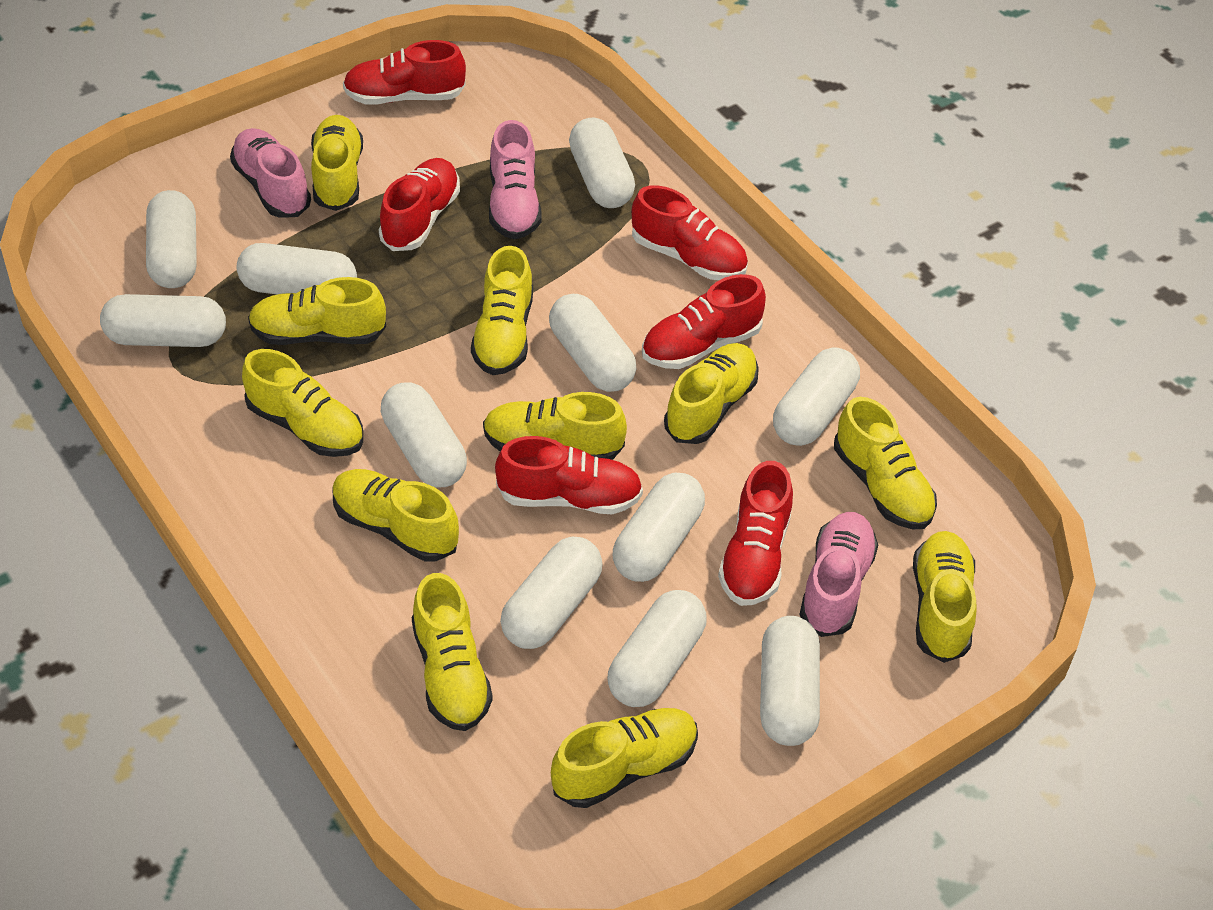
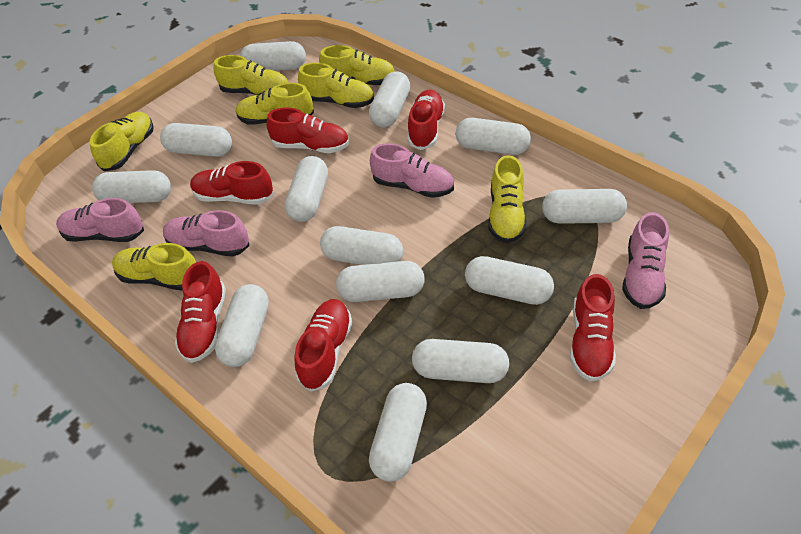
pink shoe: [230,128,311,218] [489,120,541,240] [799,512,878,637] = 3 -> [56,198,144,242] [163,210,249,257] [370,143,454,198] [622,212,669,309] = 4
white capsule: [100,294,226,347] [146,190,197,288] [237,243,357,294] [381,382,467,487] [500,537,603,649] [549,294,636,392] [569,118,635,208] [607,590,707,707] [612,472,705,582] [760,616,820,746] [773,347,860,446] = 11 -> [92,170,171,203] [160,123,232,157] [215,284,269,367] [240,41,306,71] [285,156,328,222] [320,226,403,265] [336,261,425,302] [369,71,411,127] [369,383,427,481] [412,339,509,383] [455,118,531,155] [465,256,554,305] [542,189,627,224] = 13
yellow shoe: [242,349,363,457] [248,277,386,345] [311,115,363,211] [332,469,459,562] [412,573,493,731] [471,246,533,375] [483,392,627,460] [551,708,698,808] [664,343,759,444] [834,397,937,529] [913,531,977,663] = 11 -> [90,112,154,171] [112,243,196,291] [214,55,289,95] [236,83,314,125] [298,63,374,108] [319,45,395,85] [488,155,527,243] = 7

